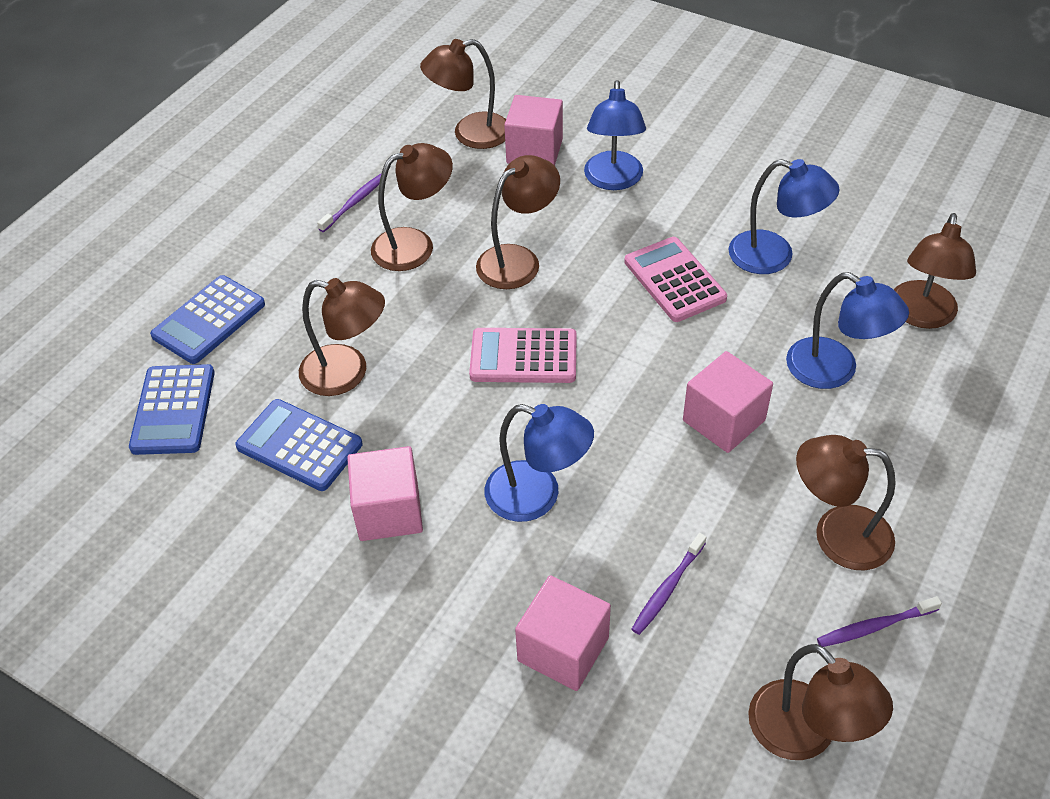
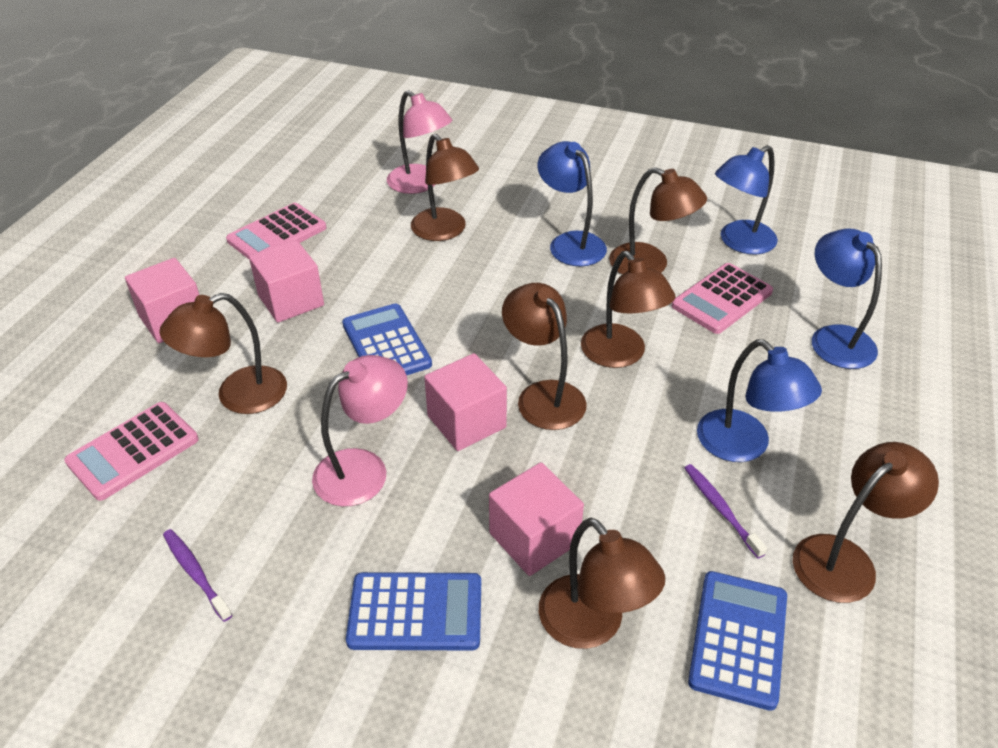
pink calculator: [469,328,577,383] [624,237,727,322] = 2 -> [64,402,199,501] [226,203,326,259] [671,263,773,334] = 3
pink lamp: none = 0 -> [312,355,408,506] [387,90,452,194] = 2
purple toothbrush: [317,174,381,232] [631,533,706,635] [817,596,942,647] = 3 -> [163,529,232,622] [685,464,767,558] = 2

